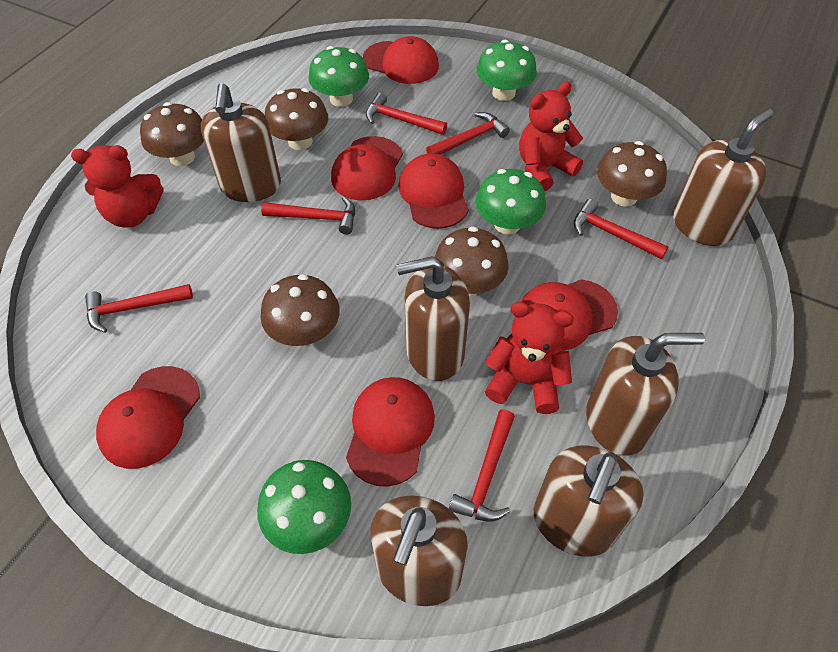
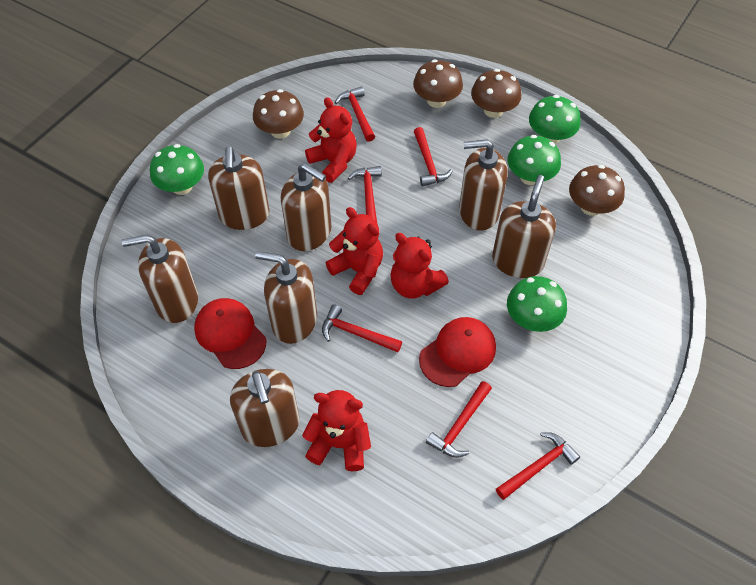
brown mushroom: [140,102,204,166] [261,274,340,346] [265,88,328,150] [435,227,508,296] [597,141,667,207] = 5 -> [253,89,304,139] [413,59,463,108] [471,69,521,118] [569,165,625,216] = 4
brown soap dispenser: [201,83,281,202] [370,495,468,606] [397,256,470,381] [534,446,644,557] [586,333,705,455] [673,109,773,246] = 6 -> [122,235,198,323] [208,146,270,230] [230,369,300,447] [255,251,317,344] [281,163,331,251] [459,139,508,231] [492,175,556,278] = 7
red cap: [96,366,200,469] [331,136,403,201] [346,377,435,487] [363,36,439,84] [398,153,469,229] [521,279,618,351] = 6 -> [194,298,266,369] [419,317,496,387] = 2
red teddy bear: [71,145,163,228] [485,302,574,414] [519,82,583,191] = 3 -> [302,390,371,471] [305,97,357,183] [326,207,383,295] [390,233,449,299] = 4

